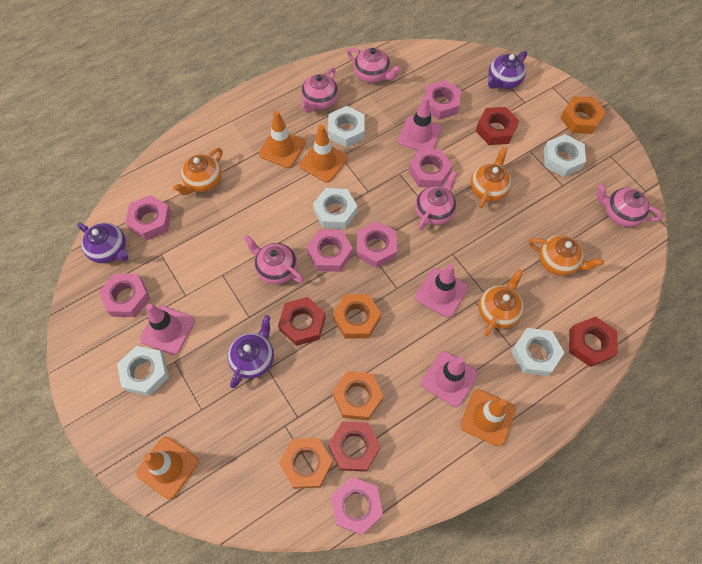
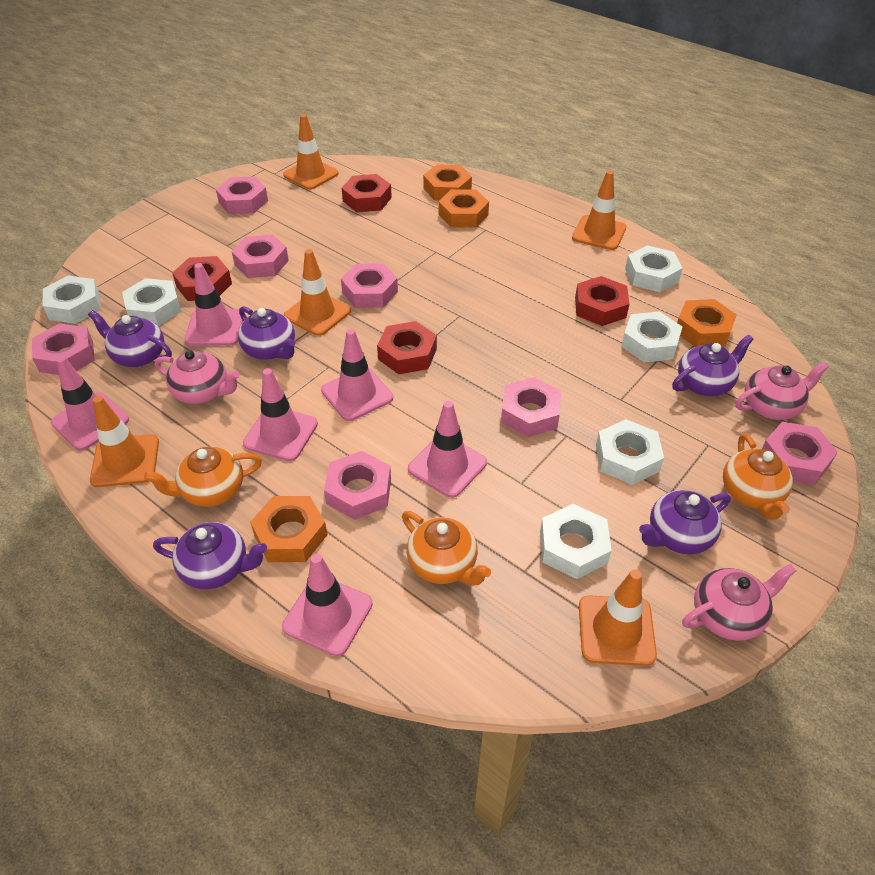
orange teapot: [173,148,222,195] [471,147,512,208] [478,269,524,336] [529,235,604,276] = 4 -> [144,447,262,507] [402,511,491,585] [723,433,793,520] = 3
orange traffic cone: [136,437,199,499] [259,111,306,168] [299,125,348,183] [460,389,516,447] = 4 -> [90,396,159,487] [283,114,339,190] [284,249,351,336] [572,170,626,250] [579,569,657,666] = 5
pink teapot: [243,235,304,284] [301,68,339,113] [347,48,401,83] [415,171,457,230] [597,184,663,227] = 5 -> [155,350,240,404] [682,564,796,641] [735,362,829,420] = 3
pink traffic cone: [140,304,195,355] [398,96,442,151] [415,264,468,318] [421,351,478,407] = 4 -> [51,356,129,451] [185,263,243,346] [243,368,318,461] [282,554,373,656] [321,329,393,421] [408,401,487,498] = 6
purple teapot: [77,223,129,263] [228,315,274,388] [488,51,527,89] = 3 -> [88,310,172,367] [153,522,267,589] [238,306,295,360] [639,490,731,554] [672,335,754,396] = 5
white nut: [117,346,169,396] [313,188,357,229] [328,106,365,147] [511,328,565,376] [544,134,586,177] = 5 -> [43,276,101,324] [122,278,181,326] [540,504,612,579] [596,419,664,485] [621,311,683,362] [625,245,683,292] = 6

